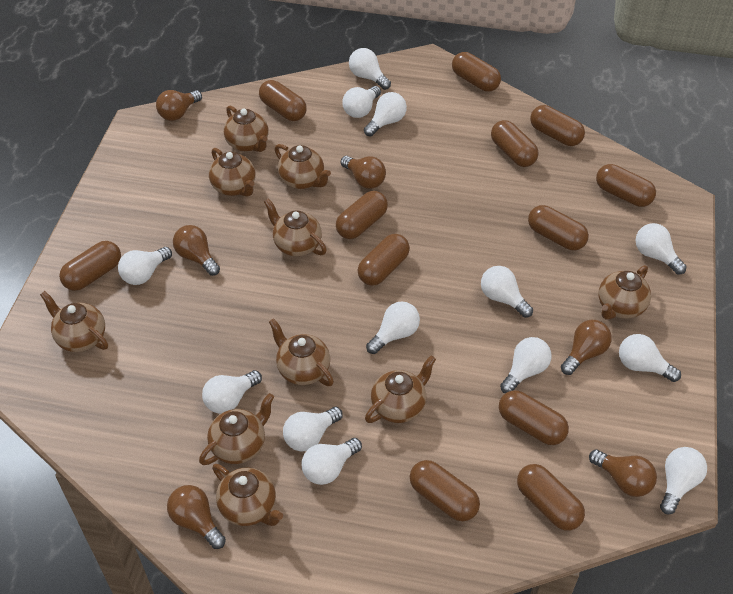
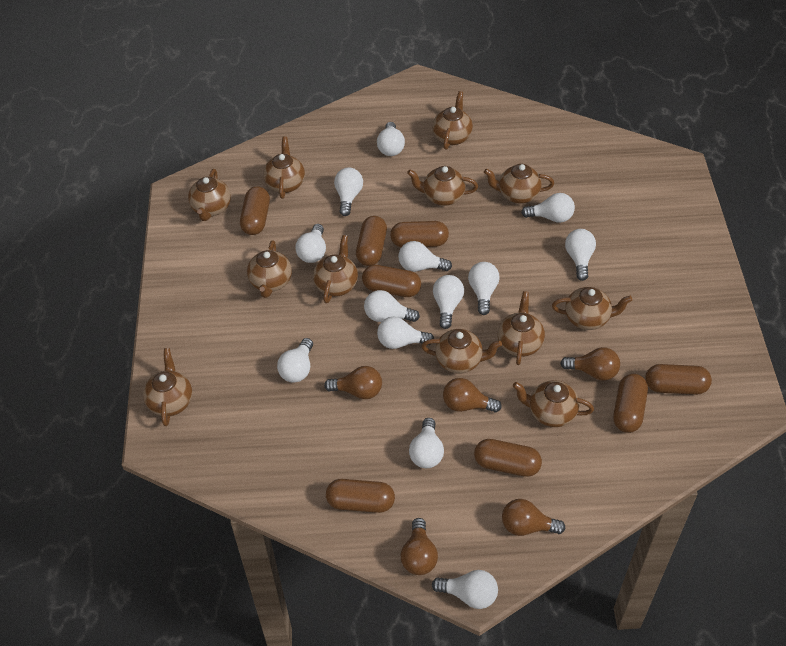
brown capsule: [59,241,121,291] [259,80,307,121] [336,191,388,239] [358,234,410,286] [410,460,480,521] [452,52,501,92] [491,120,538,167] [499,390,569,445] [517,464,585,531] [528,205,589,250] [530,105,585,146] [596,164,656,207] = 12 -> [240,186,270,235] [326,479,395,513] [356,216,387,266] [362,265,421,297] [390,221,449,247] [474,439,542,477] [613,374,648,433] [645,364,712,395] = 8
brown light bulb: [156,90,202,121] [167,485,226,549] [173,225,220,276] [341,156,386,189] [561,320,612,375] [589,449,657,497] = 6 -> [324,366,382,399] [401,518,438,575] [443,378,502,412] [502,499,565,536] [560,347,620,381] = 5
brown teapot: [40,291,108,352] [199,393,274,465] [209,148,255,197] [212,464,283,526] [224,106,269,152] [264,199,327,256] [269,318,334,386] [275,144,331,189] [365,356,436,423] [599,265,651,320] = 10 -> [143,348,192,426] [188,169,231,221] [247,240,292,298] [263,136,305,199] [313,235,358,303] [407,166,478,206] [421,329,502,373] [432,91,473,150] [484,164,554,204] [498,291,545,365] [513,380,594,427] [552,287,632,330] = 12

